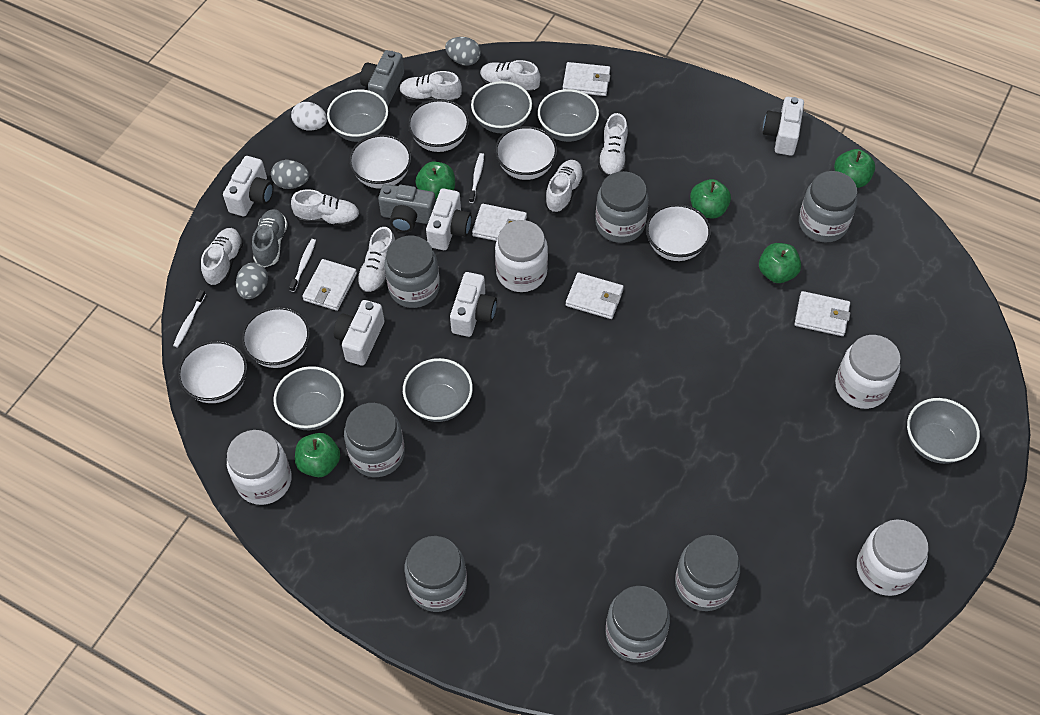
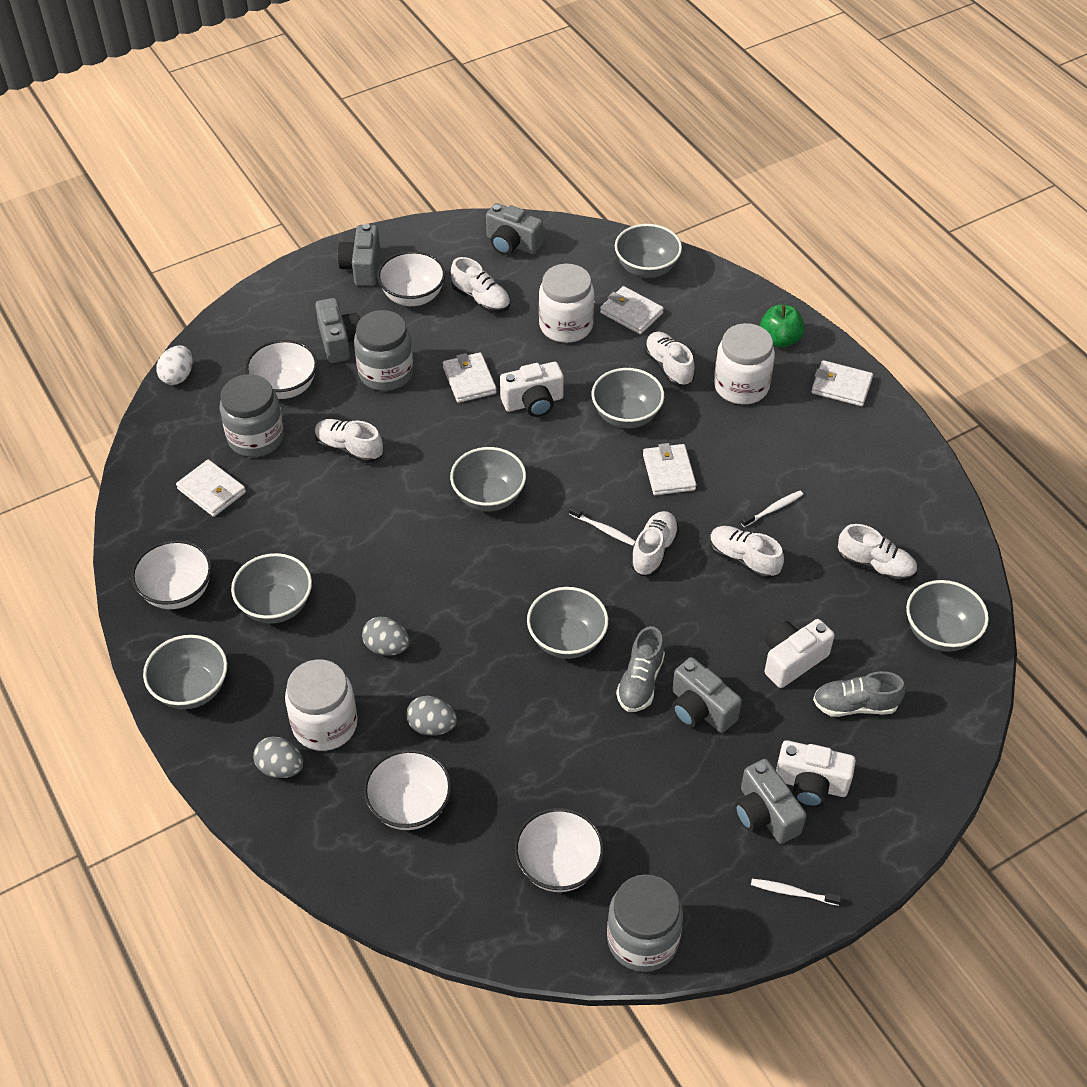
green apple: [295,433,340,477] [415,162,455,201] [690,179,731,218] [759,243,801,283] [834,149,875,188] = 5 -> [760,305,805,348] = 1
grey bowl: [273,366,344,430] [327,89,388,142] [403,358,473,422] [471,81,532,133] [538,89,599,142] [907,398,980,464] = 6 -> [143,635,227,709] [231,553,312,624] [450,447,526,512] [527,587,608,659] [592,368,664,428] [615,224,682,278] [906,580,989,652] = 7
grey camera: [360,50,404,106] [378,184,436,232] = 2 -> [315,298,360,363] [338,224,380,286] [486,203,543,255] [672,657,742,733] [735,759,806,844] = 5
grey jar: [344,403,405,477] [384,236,440,308] [404,536,467,612] [595,171,649,243] [605,586,670,663] [675,535,740,611] [799,171,857,242] = 7 -> [219,374,284,457] [354,310,414,391] [607,874,683,972] = 3
grey shoe: [252,209,288,267] = 1 -> [616,626,665,712] [813,671,905,717] = 2
white bowl: [177,341,247,403] [241,307,310,368] [349,134,412,189] [408,99,469,152] [495,126,557,180] [646,204,711,261] = 6 -> [131,540,212,609] [245,340,317,399] [363,749,452,830] [377,251,446,306] [514,808,604,892] = 5
white camera: [223,156,274,216] [334,300,385,366] [426,188,472,250] [450,272,497,337] [763,97,804,156] = 5 -> [500,362,564,417] [765,619,835,688] [776,740,856,807] = 3
white jar: [227,430,292,505] [495,220,548,292] [835,335,901,409] [857,519,928,596] = 4 -> [285,659,358,751] [539,264,594,343] [714,323,775,405] = 3
white shoe: [201,228,243,286] [291,189,360,227] [357,227,395,294] [399,71,462,102] [480,60,540,94] [545,160,584,213] [598,113,628,177] = 7 -> [315,419,383,463] [451,257,510,313] [630,511,679,576] [644,332,695,386] [710,526,784,579] [838,524,917,582] = 6

